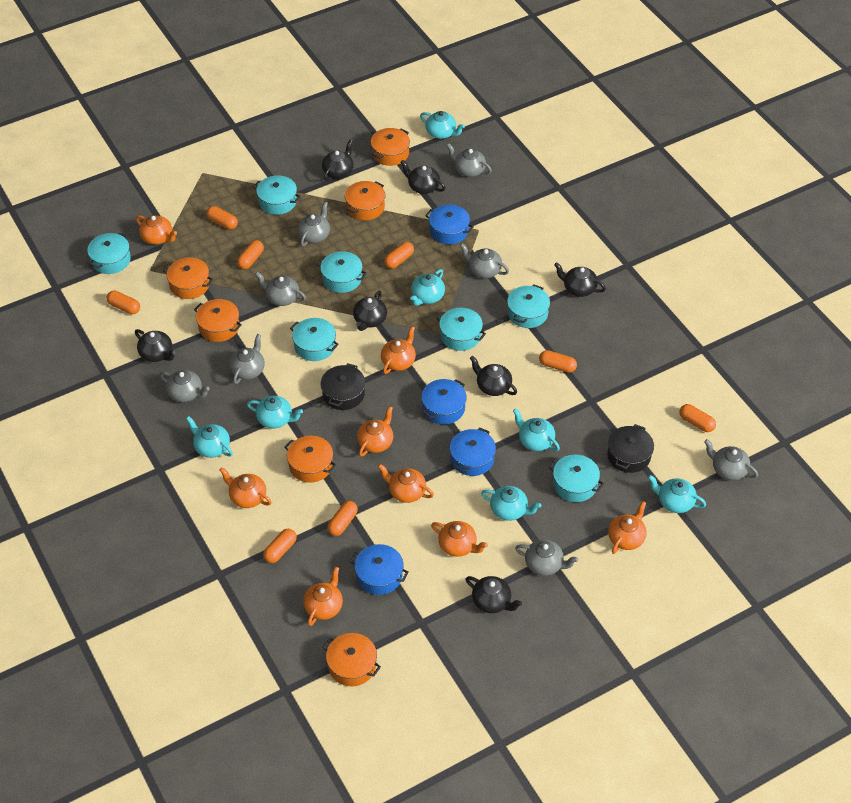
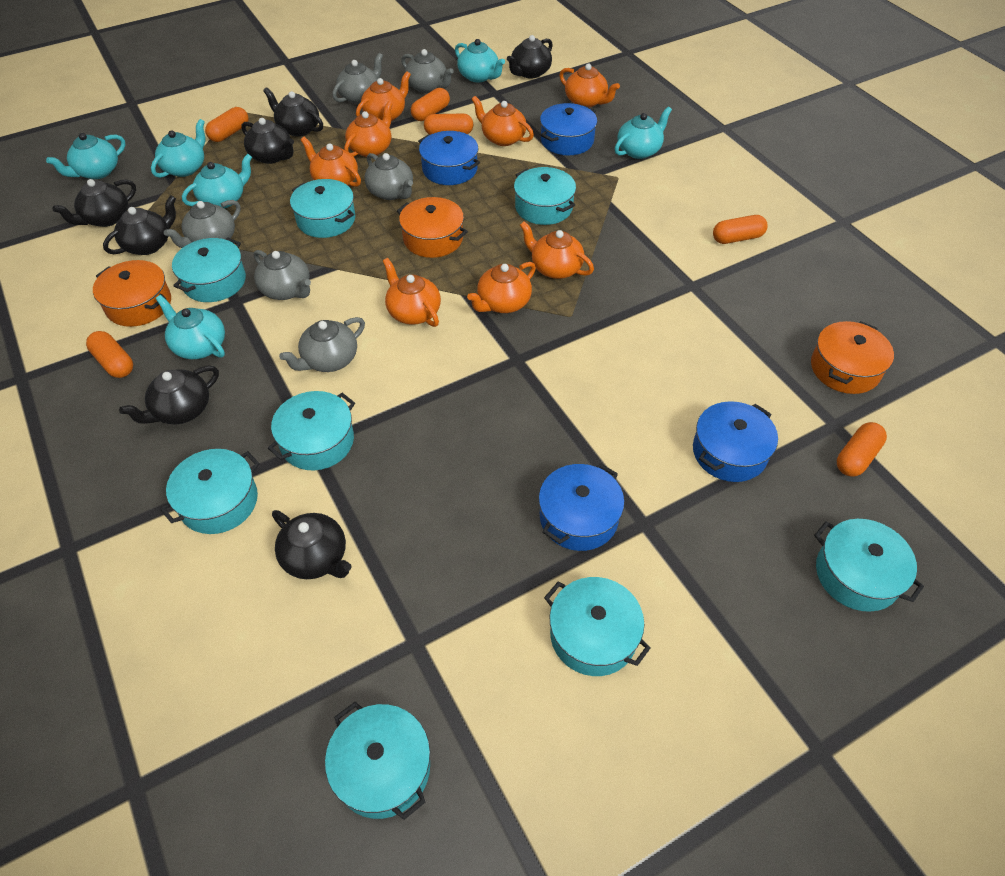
black pot: [321,363,365,410] [607,424,654,473] = 2 -> none = 0
grey teapot: [160,370,210,402] [229,334,265,384] [255,272,306,306] [297,202,330,246] [447,144,492,177] [460,243,509,278] [515,540,578,576] [704,439,758,480] = 8 -> [164,200,240,248] [254,250,311,300] [279,317,365,372] [332,53,383,104] [365,153,413,200] [401,49,454,93] = 6
orange capsule: [106,291,140,314] [206,206,238,229] [237,240,264,269] [263,529,297,563] [327,501,358,536] [384,242,414,269] [539,350,577,373] [679,404,716,432] = 8 -> [86,331,133,378] [205,107,248,142] [411,88,450,121] [424,113,474,135] [713,215,768,244] [837,422,887,477] = 6
orange pot: [163,257,213,299] [194,299,242,342] [284,436,336,483] [322,633,381,686] [345,181,385,220] [371,128,410,166] = 6 -> [93,260,171,327] [397,197,468,258] [811,321,894,394] = 3
turquoise pot: [87,233,131,274] [253,175,301,215] [290,318,339,361] [317,251,367,293] [436,308,486,351] [507,285,550,328] [549,455,604,502] = 7 -> [160,449,260,534] [172,237,246,302] [268,391,355,470] [290,179,355,238] [325,702,430,820] [514,167,576,225] [544,577,651,676] [814,519,924,612] = 8
turquoise teapot: [186,416,233,458] [247,396,303,428] [410,269,445,306] [420,111,465,139] [481,486,541,521] [513,408,560,451] [648,475,706,513] = 7 -> [46,133,126,179] [151,119,205,178] [156,295,225,359] [182,154,252,209] [455,39,505,83] [614,107,672,159] = 6

